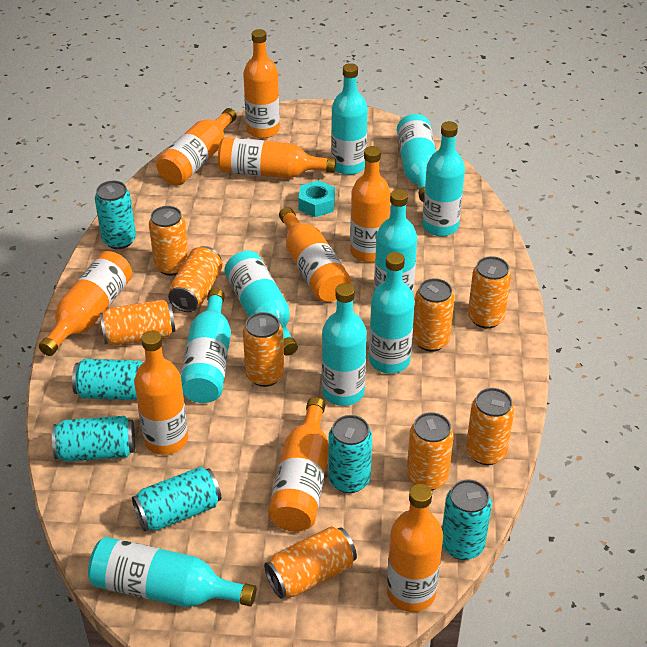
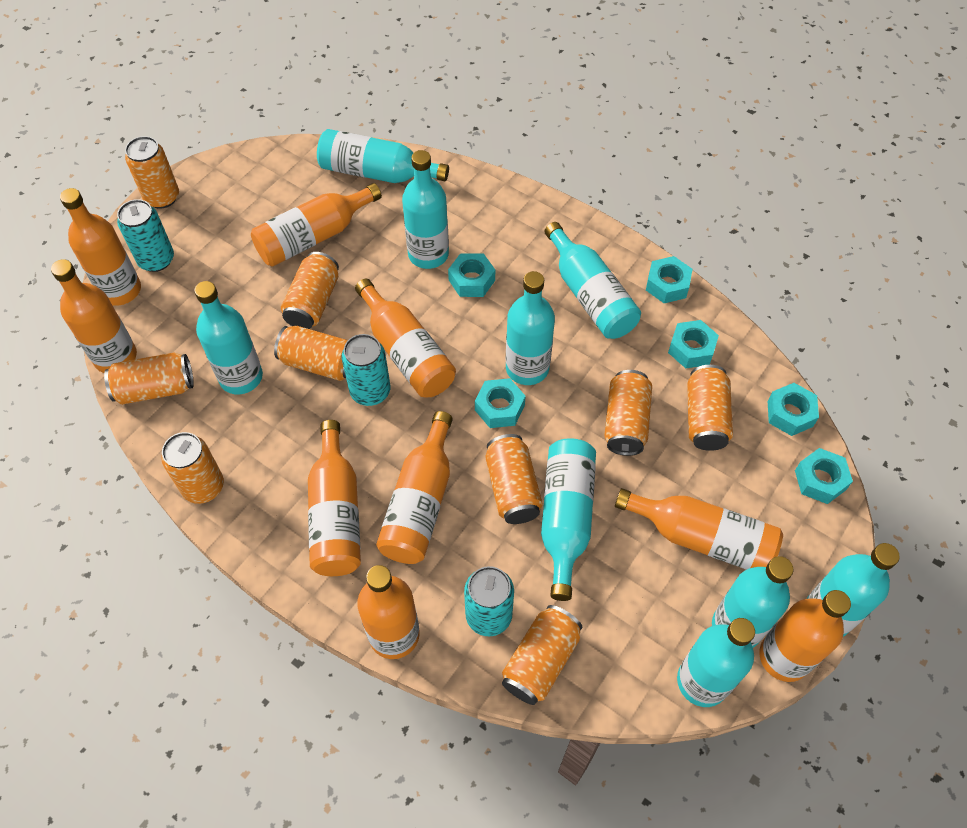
turquoise can: [52,416,135,462] [72,359,143,400] [95,181,136,249] [132,467,221,531] [328,415,372,493] [442,479,492,560] = 6 -> [117,199,174,272] [342,334,390,406] [464,566,514,636] = 3
turquoise nut: [298,180,335,217] = 1 -> [448,253,495,297] [475,378,526,428] [646,256,693,303] [668,320,719,368] [768,383,819,436] [795,448,853,504] = 6

